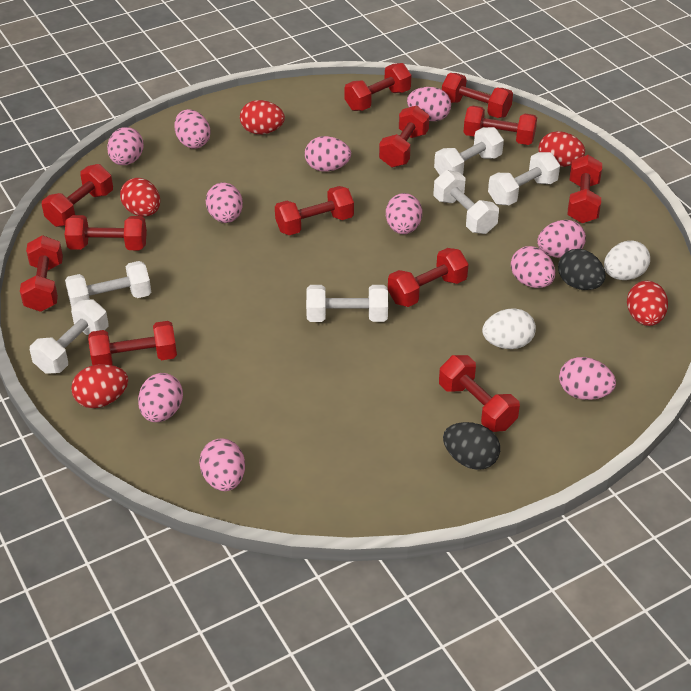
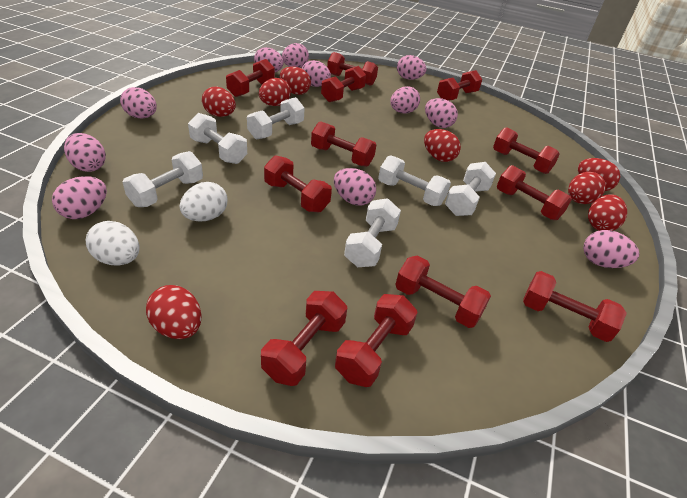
black egg: [443,422,500,470] [558,249,606,290] = 2 -> none = 0
red egg: [71,364,128,408] [120,178,160,217] [240,100,285,134] [538,131,585,167] [627,281,668,326] = 5 -> [146,285,201,339] [202,87,236,117] [259,78,291,106] [280,66,311,95] [424,129,461,162] [568,172,606,204] [578,158,620,191] [588,194,627,231] = 8

